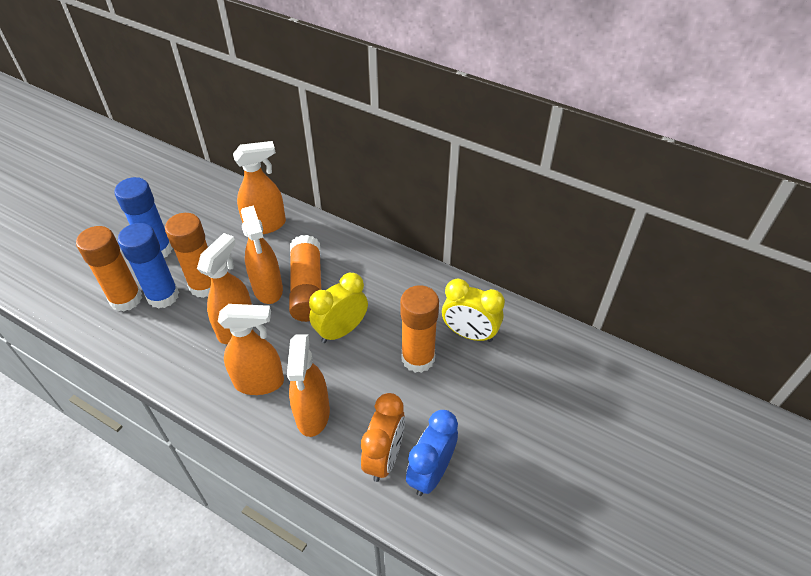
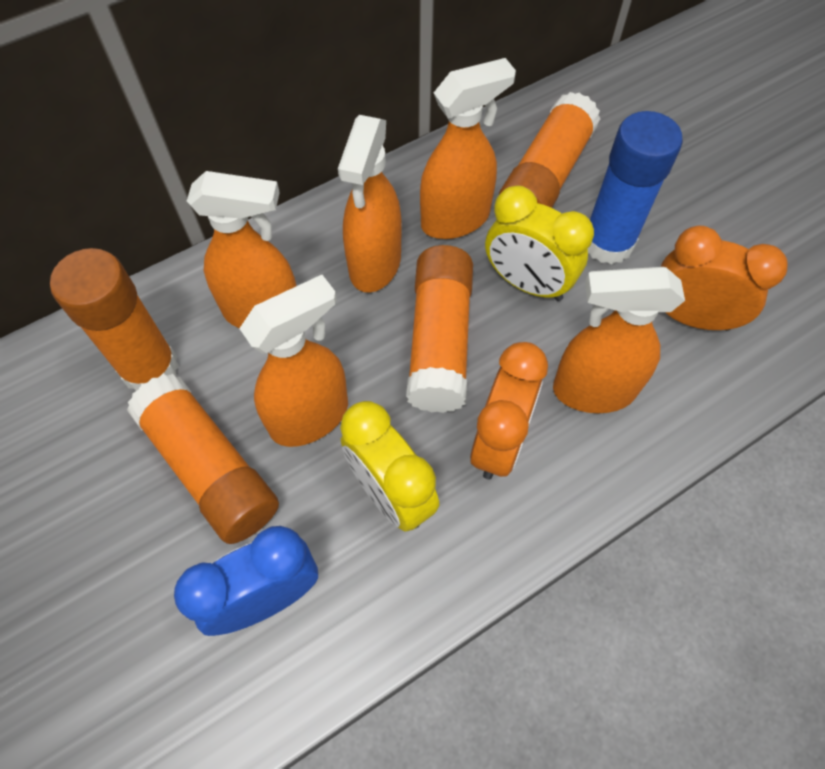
blue glue stick: [114,177,173,258] [118,223,179,309] = 2 -> [588,111,683,264] = 1
orange clock: [361,393,405,482] = 1 -> [470,342,548,480] [661,226,787,331] = 2

